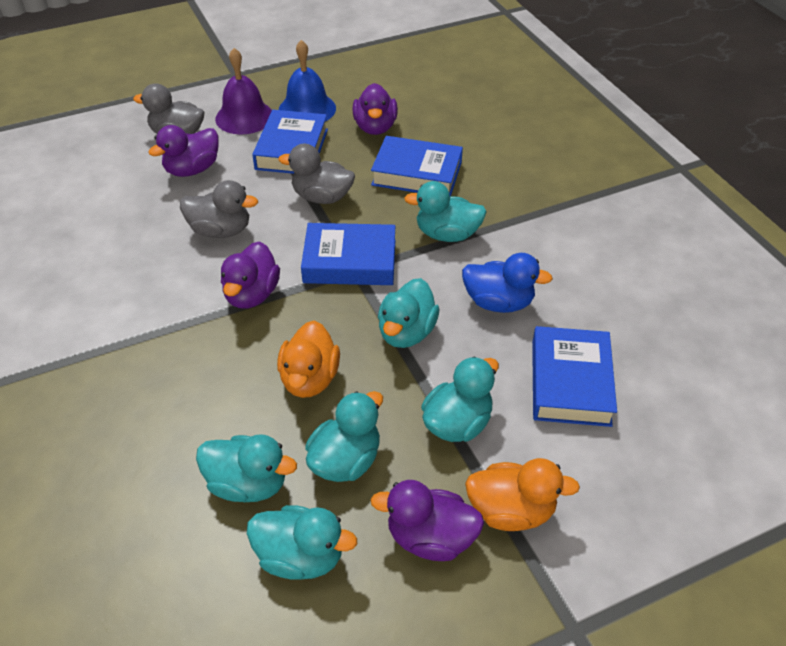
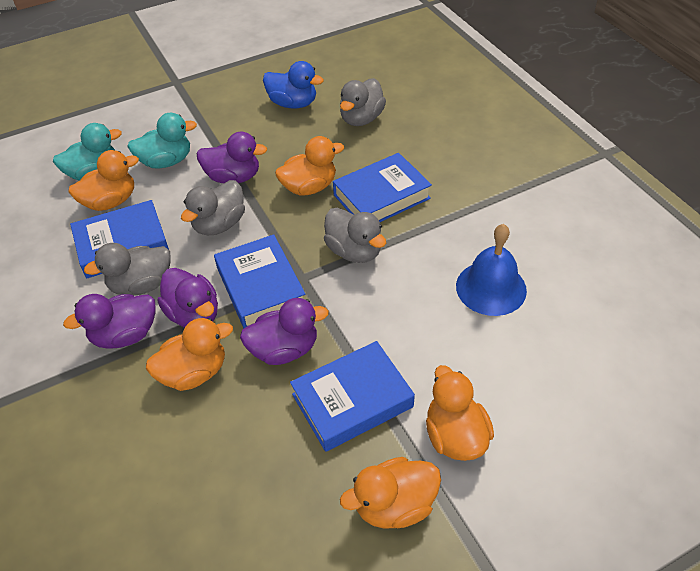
grey duck: [133,84,204,134] [180,180,258,238] [278,144,355,204] = 3 -> [84,243,171,296] [181,180,245,235] [324,208,386,263] [340,78,386,126] = 4
orange duck: [277,321,340,398] [465,458,580,531] = 2 -> [68,150,139,211] [146,318,233,391] [275,136,344,196] [340,457,441,529] [426,365,494,461] = 5
purple bell: [215,48,272,134] = 1 -> none = 0
turquoise duck: [196,434,297,502] [247,505,357,580] [305,391,383,482] [378,278,439,348] [404,181,487,242] [421,357,499,442] = 6 -> [53,123,122,181] [127,113,197,168] = 2

